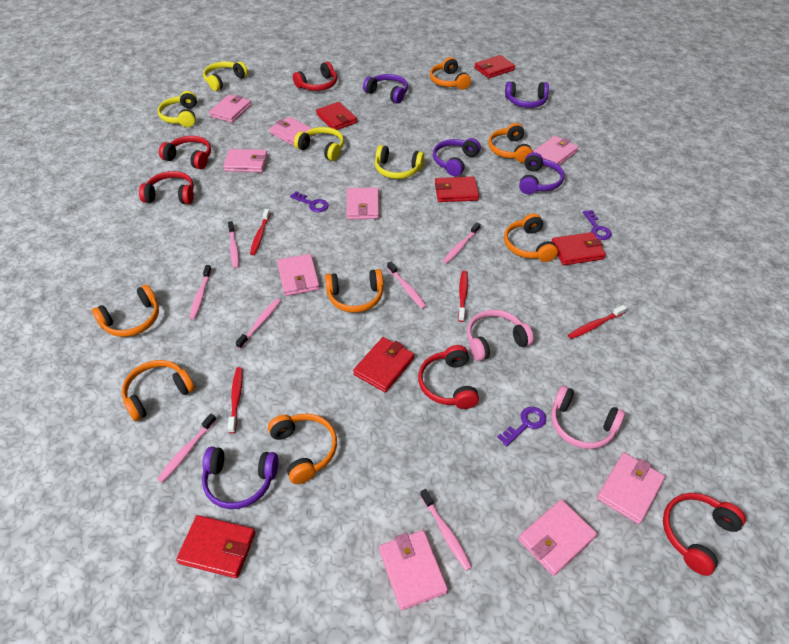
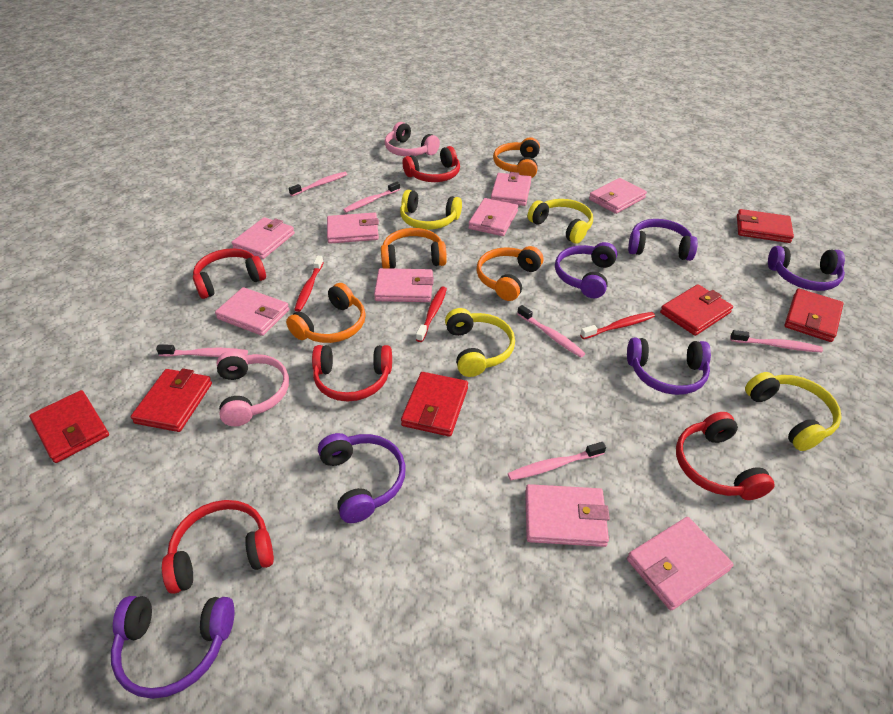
orange headphones: [92,285,159,337] [122,360,195,421] [268,413,337,484] [325,269,383,312] [430,57,471,90] [488,123,533,163] [504,213,558,262] = 7 -> [286,283,366,343] [381,228,447,269] [476,246,543,301] [493,137,540,178] = 4
pink toothbrush: [157,413,217,482] [189,265,212,319] [228,221,239,269] [235,299,281,349] [387,262,427,309] [420,489,472,571] [443,222,481,263] = 7 -> [156,345,248,357] [289,172,348,196] [343,182,400,213] [508,442,606,481] [517,305,585,357] [730,330,823,352] = 6
purple headphones: [202,447,278,509] [363,74,408,104] [433,138,481,176] [505,82,549,108] [519,152,564,194] = 5 -> [111,596,235,699] [318,433,406,523] [555,242,617,298] [627,337,711,395] [628,219,698,261] [768,246,845,291] = 6
purple key: [290,191,328,212] [497,407,546,446] [583,210,612,240] = 3 -> none = 0
red toothbrush: [228,367,243,434] [250,209,270,255] [458,271,468,322] [568,305,627,339] = 4 -> [294,256,324,312] [416,286,447,342] [580,312,655,339] = 3

